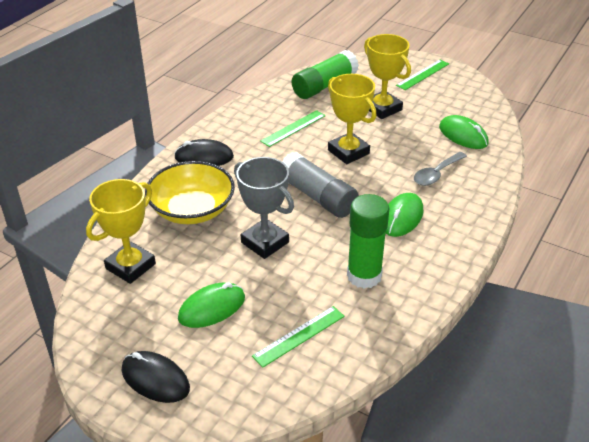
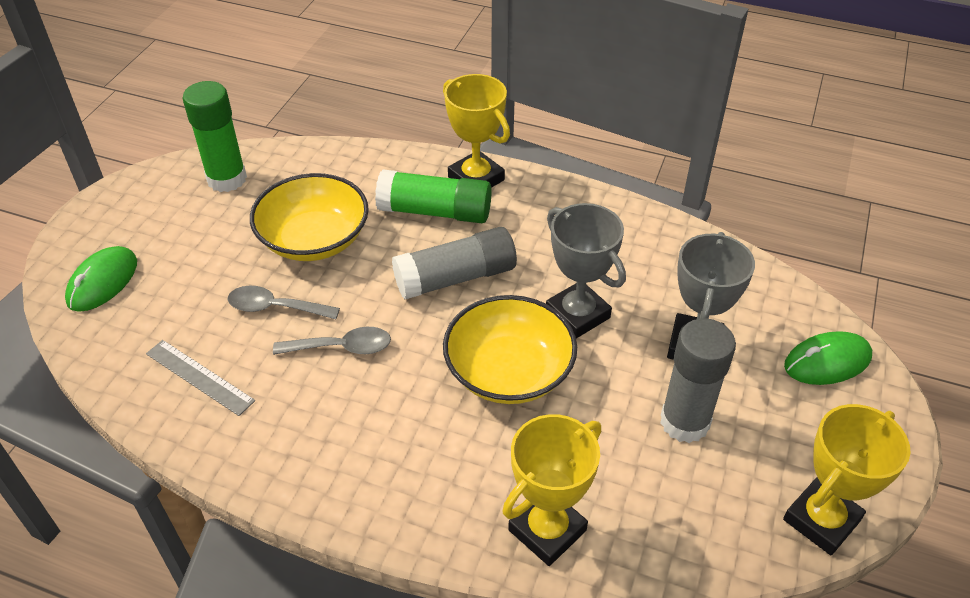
black mouse: [122,351,190,403] [174,139,234,166] = 2 -> none = 0
green mouse: [178,282,245,328] [385,193,423,237] [439,115,489,149] = 3 -> [65,246,137,312] [784,331,872,385] = 2
green ruler: [252,306,345,368] [260,110,326,147] [396,60,449,90] = 3 -> none = 0
grey glue stick: [282,152,359,218] = 1 -> [392,227,517,300] [660,318,736,443] = 2
grey ruler: none = 0 -> [146,340,255,416] = 1
grey spoon: [414,152,467,186] = 1 -> [227,286,340,319] [273,327,391,355] = 2
grey trophy: [234,157,294,259] = 1 -> [546,203,626,339] [667,232,755,360] = 2
yellow bowl: [145,161,235,224] = 1 -> [250,173,369,261] [443,295,577,404] = 2

